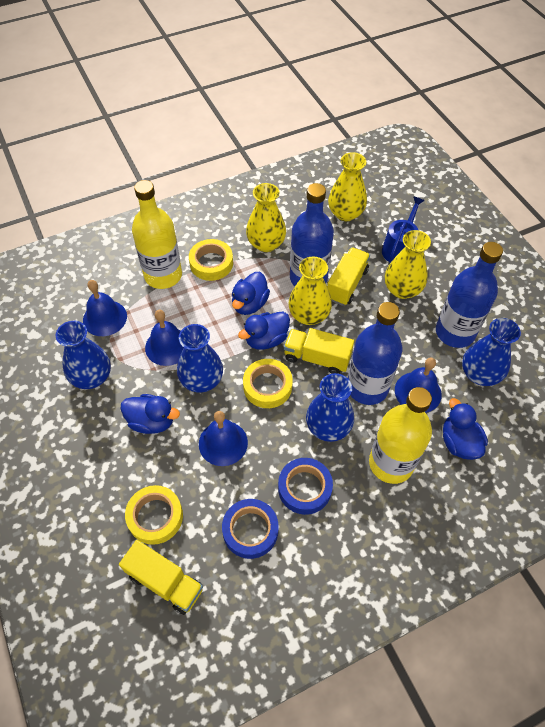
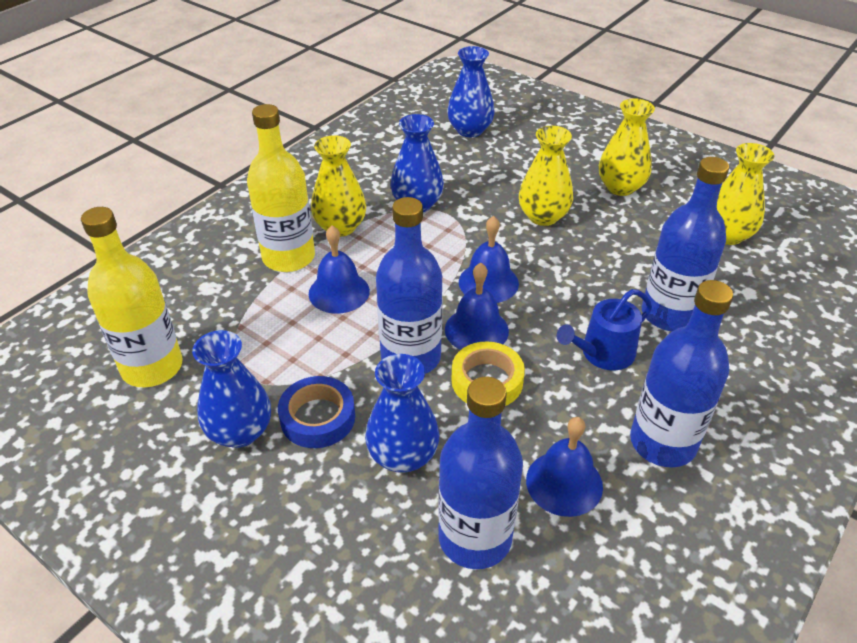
blue bottle: [290,183,334,286] [348,302,402,405] [436,242,503,348] = 3 -> [376,197,443,374] [438,377,523,569] [630,280,733,468] [642,157,729,331] = 4
blue duck: [121,394,180,434] [232,272,270,315] [238,312,290,350] [443,398,488,460] = 4 -> none = 0
blue tape: [222,499,279,559] [278,458,333,515] = 2 -> [278,376,355,448] = 1
yellow tape: [125,485,183,545] [189,239,233,281] [243,359,293,408] = 3 -> [451,341,525,406] = 1
yellow truck: [119,540,203,615] [284,328,354,374] [327,247,370,306] = 3 -> none = 0

